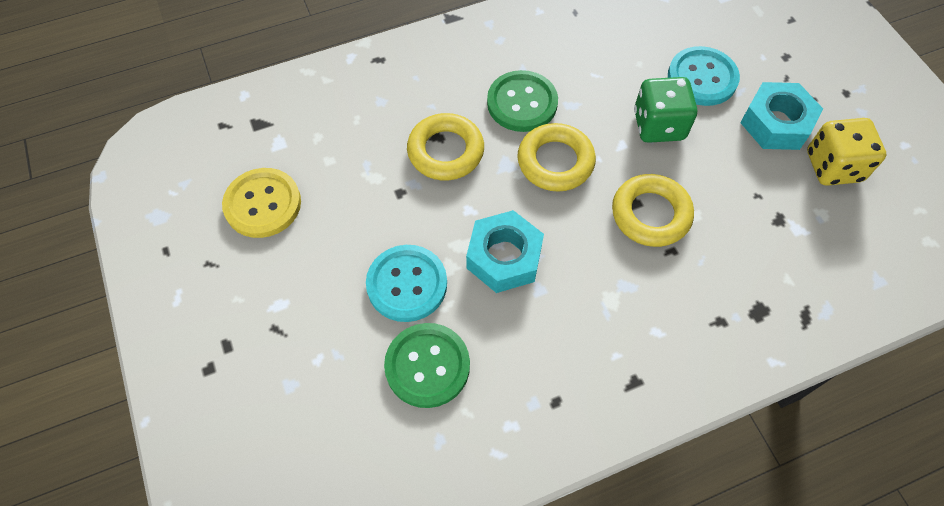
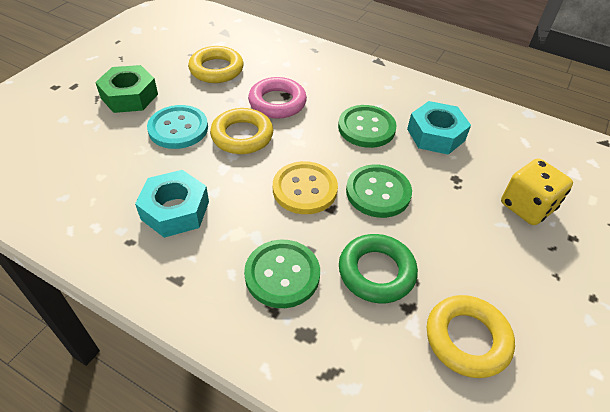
green button: [384,323,470,408] [487,70,558,132] = 2 -> [244,240,320,308] [338,105,397,148] [346,165,412,218] = 3
green dice: [634,77,697,143] = 1 -> none = 0
green nut: none = 0 -> [95,65,158,113] = 1
green ring: none = 0 -> [339,234,418,303] = 1
pink ring: none = 0 -> [248,77,307,119] = 1
turquoise button: [366,245,447,322] [668,46,740,106] = 2 -> [147,105,208,149] = 1

